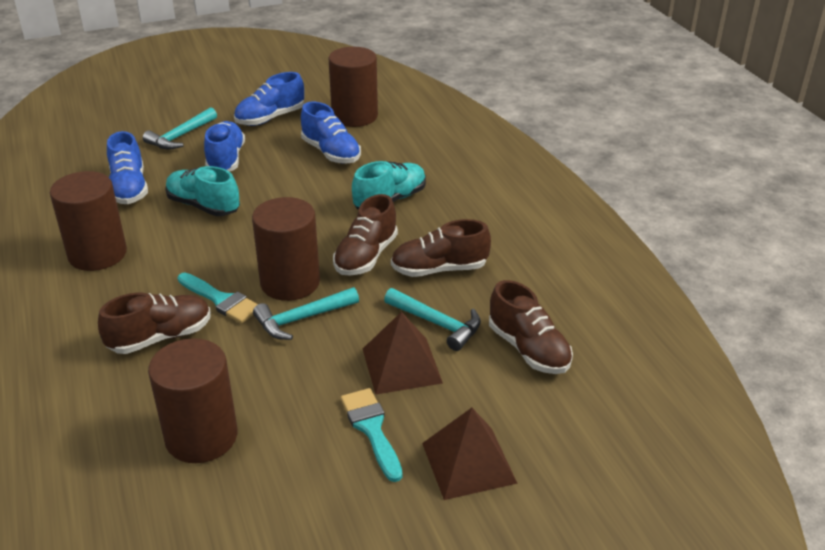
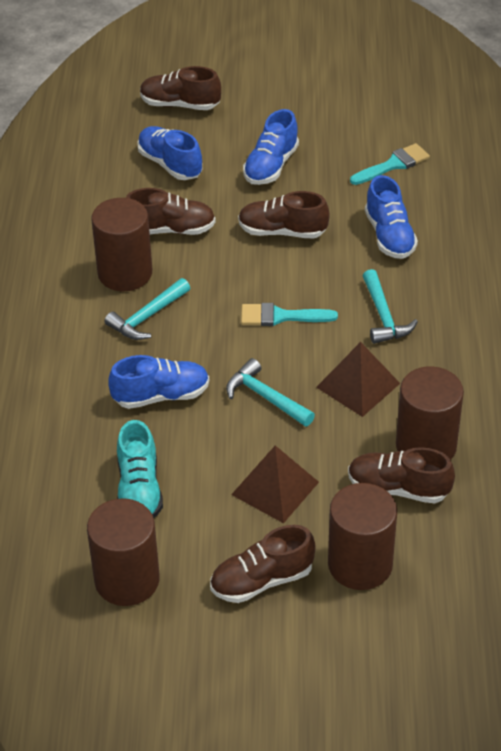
brown shoe: [98,293,211,354] [333,194,398,275] [391,219,491,277] [489,280,573,374] = 4 -> [126,188,216,235] [140,66,221,110] [210,525,316,603] [238,191,330,239] [348,447,455,504] = 5
turquoise shoe: [165,166,240,216] [352,161,426,210] = 2 -> [117,420,163,518] = 1

